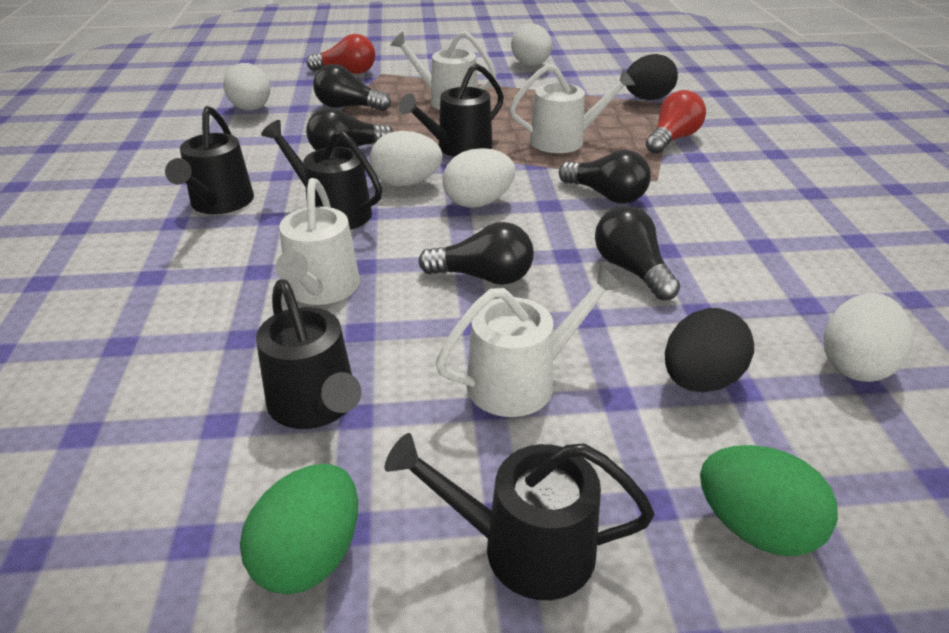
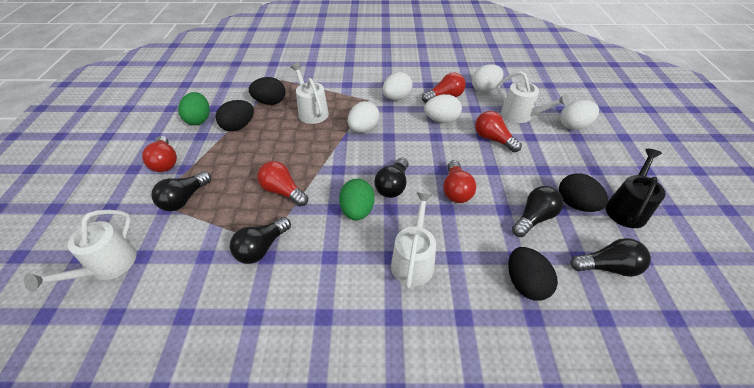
black egg: [626,54,678,100] [665,308,754,392] = 2 -> [216,100,254,131] [249,77,286,105] [508,247,558,301] [559,173,608,212] = 4
black watering can: [165,106,254,214] [256,279,362,429] [261,120,382,230] [385,433,654,600] [398,63,504,157] = 5 -> [605,149,666,228] = 1
red light bulb: [307,34,375,74] [646,90,706,154] = 2 -> [142,136,177,172] [257,161,308,207] [422,72,466,103] [443,160,476,203] [475,111,522,152] = 5

